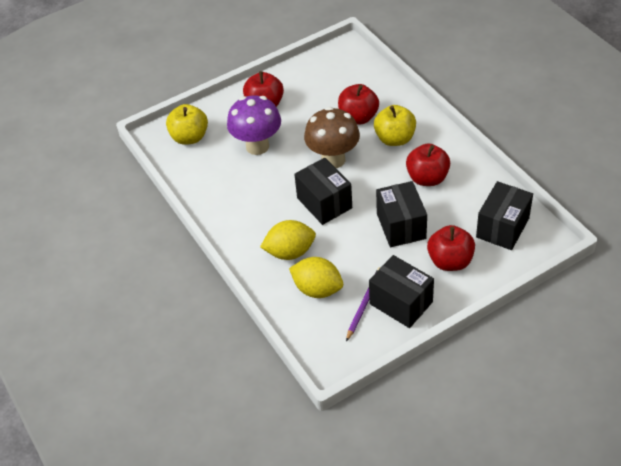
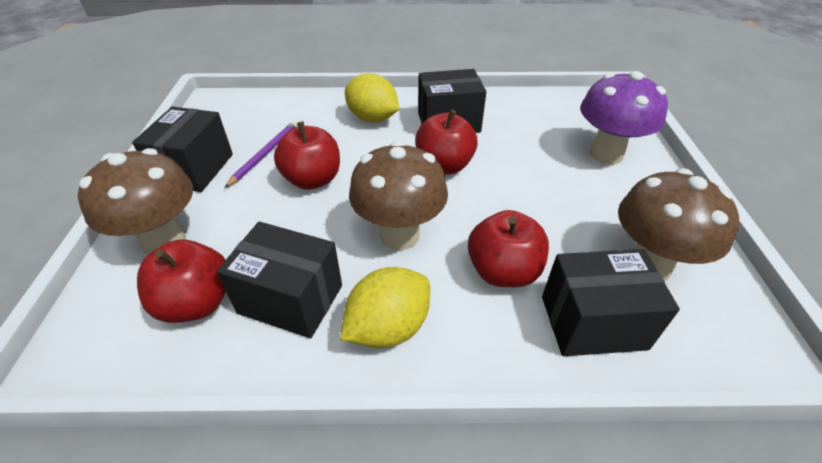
brown mushroom: [304,107,360,168] = 1 -> [78,148,193,255] [349,141,448,250] [618,168,739,281] = 3
yellow apple: [166,104,208,145] [374,105,416,146] = 2 -> none = 0

